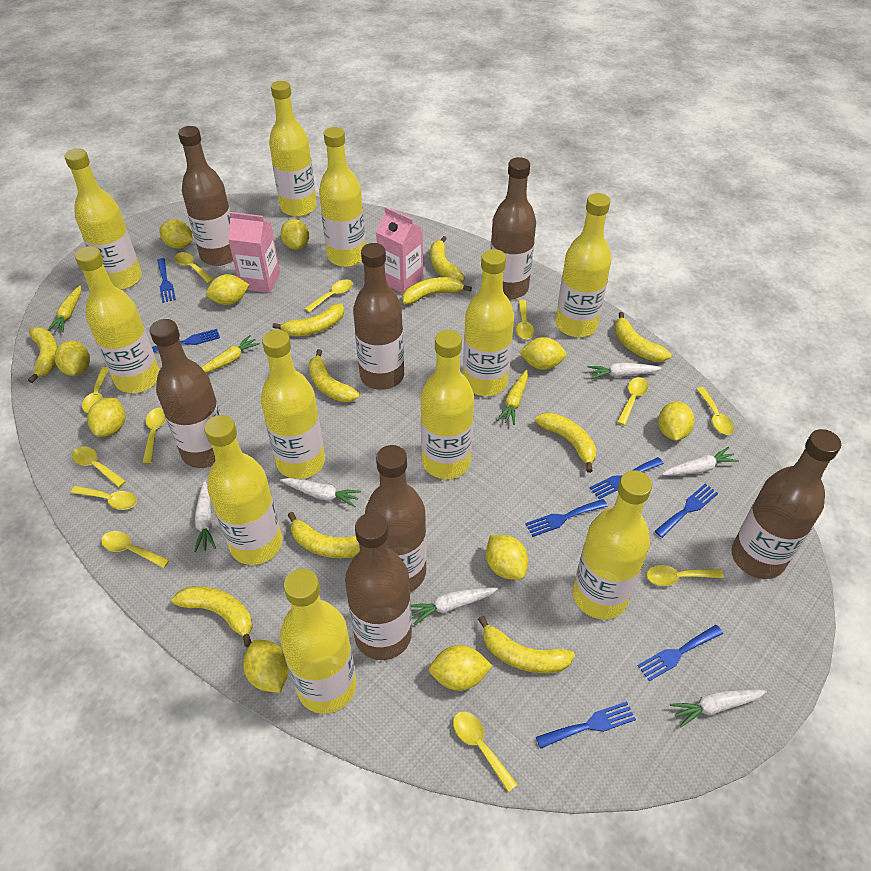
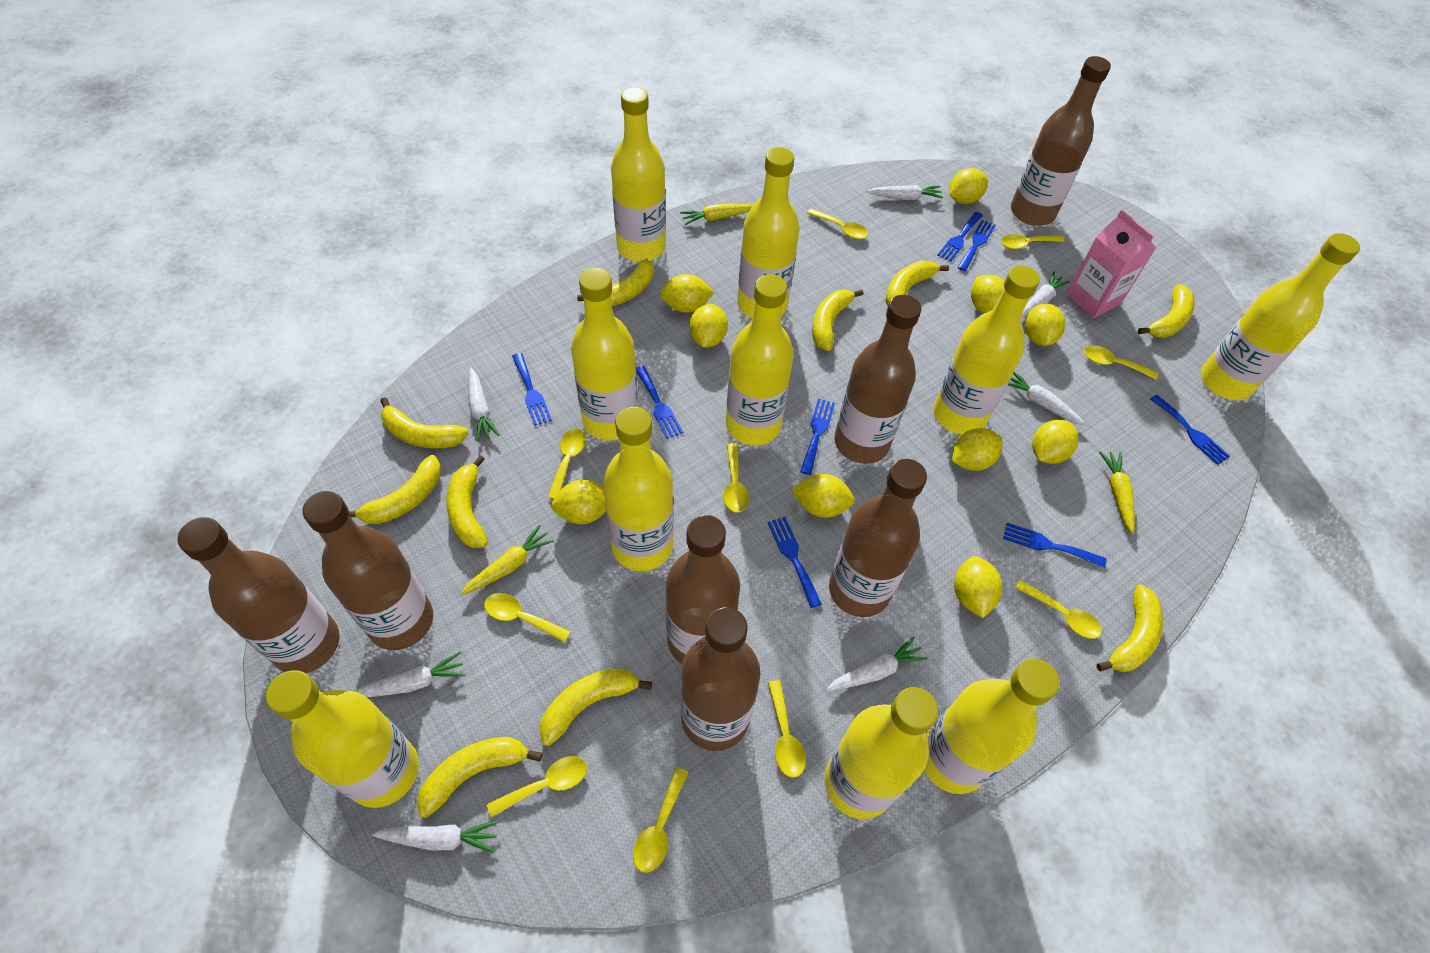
blue fork: [152,329,220,352] [157,258,176,303] [525,499,608,537] [536,701,636,749] [590,457,664,499] [638,625,723,681] [654,484,718,538] = 7 -> [512,353,552,426] [636,366,683,439] [767,517,822,608] [800,399,835,475] [938,212,983,262] [957,220,996,271] [1003,523,1107,568] [1150,395,1230,465] = 8
pink carton: [228,212,280,293] [376,207,423,293] = 2 -> [1066,210,1156,318] = 1
white carrot: [194,480,216,552] [281,478,361,507] [411,588,498,625] [588,363,662,379] [662,447,739,476] [670,690,767,728] = 6 -> [355,651,466,697] [372,820,499,853] [468,368,500,442] [826,636,928,691] [867,185,943,200] [1008,372,1086,425] [1021,272,1071,318] = 7
yellow bottle: [64,149,142,290] [75,246,160,393] [204,415,282,565] [261,330,325,479] [269,81,317,217] [280,568,357,714] [319,127,365,267] [421,330,474,479] [463,249,514,396] [556,193,612,337] [573,471,652,620] = 11 -> [266,670,419,808] [571,268,638,440] [603,407,674,571] [611,87,666,262] [726,274,794,445] [737,147,800,319] [825,687,938,819] [924,659,1060,794] [933,266,1040,434] [1201,233,1360,400] = 10
yellow spoon: [71,486,137,510] [72,446,126,487] [82,367,109,413] [101,531,170,568] [143,408,166,463] [175,252,214,283] [304,280,353,312] [453,711,518,792] [516,300,534,339] [617,377,649,425] [646,565,724,586] [696,387,734,435] = 12 -> [484,593,571,643] [487,756,587,817] [547,429,586,499] [633,767,689,873] [723,443,749,512] [768,680,806,778] [807,208,868,239] [1001,234,1065,249] [1015,580,1102,639] [1084,346,1158,380] = 10

